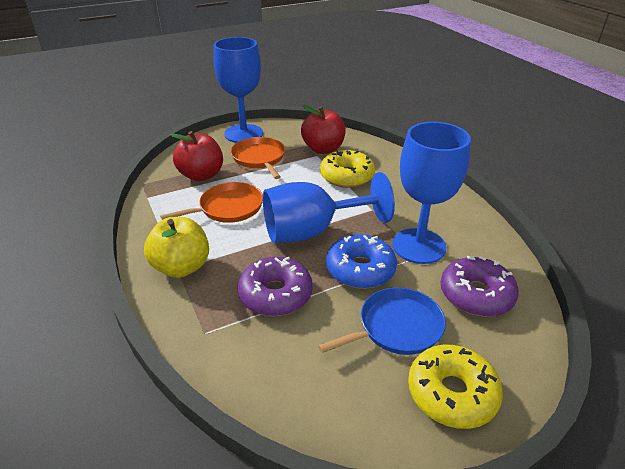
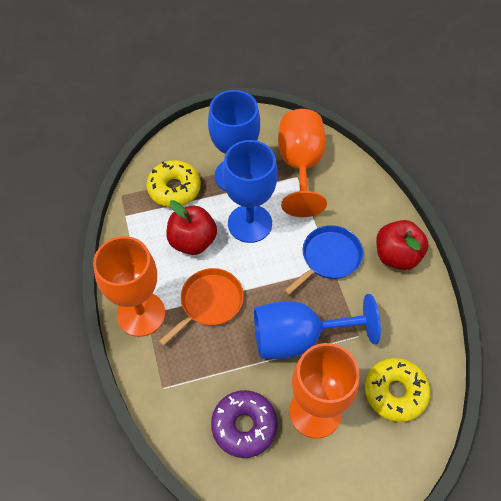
blue donut: [326,234,397,289] = 1 -> none = 0
orange goblet: none = 0 -> [93,236,165,337] [278,109,327,217] [289,343,359,439] = 3
orange pan: [160,182,263,223] [231,137,285,179] = 2 -> [158,268,244,346] = 1
purple donut: [238,257,313,316] [441,256,519,317] = 2 -> [211,390,278,458] = 1
yellow apple: [144,217,209,278] = 1 -> none = 0

